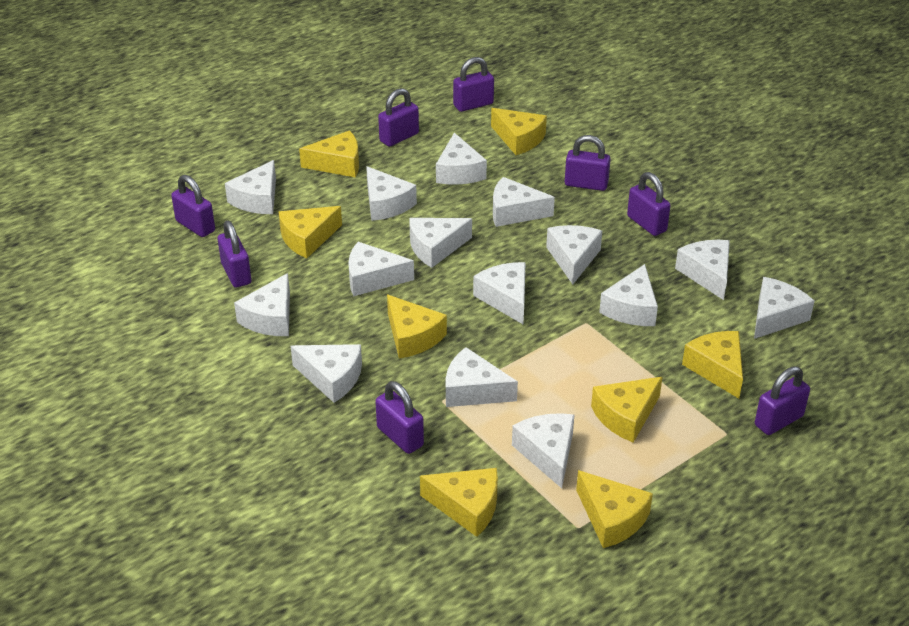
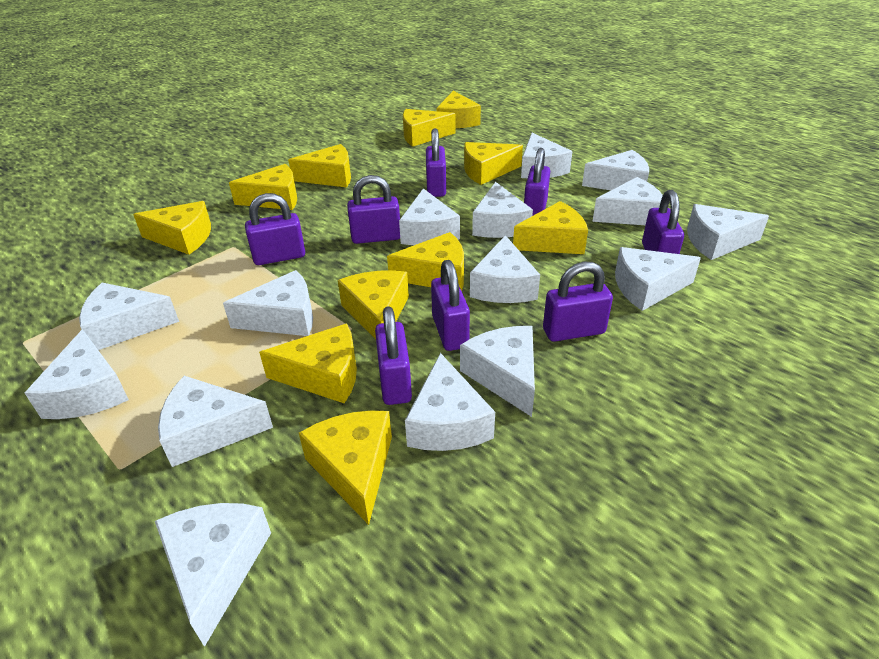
yellow cheese: [279,206,342,258] [299,130,359,177] [387,295,447,359] [420,468,498,537] [491,108,547,155] [576,470,653,548] [591,377,662,443] [682,331,743,399] = 8 -> [133,201,211,255] [229,164,297,210] [259,323,357,403] [288,144,351,187] [299,411,392,525] [338,270,409,339] [387,232,464,291] [403,109,455,147] [437,91,481,128] [464,142,523,185] [513,201,588,254] = 11

